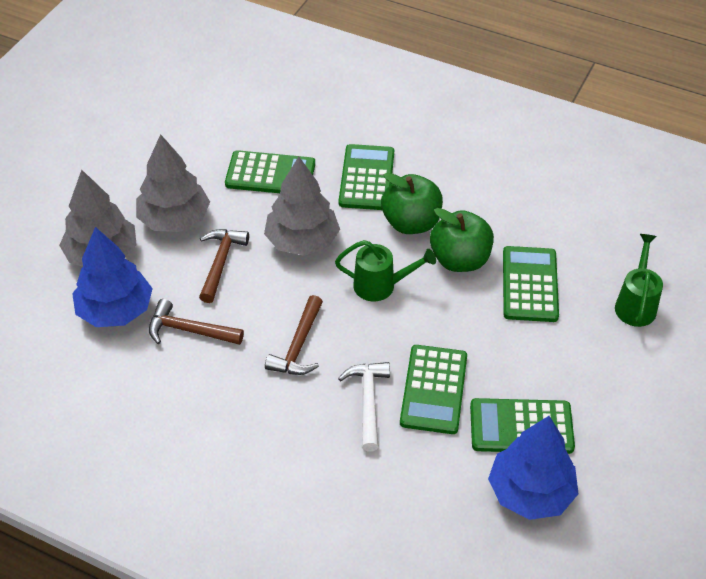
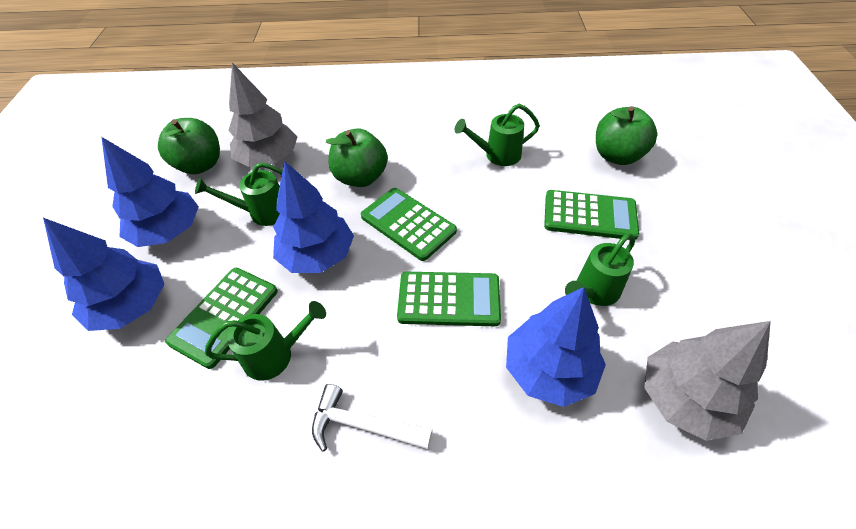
blue tree: [72,227,153,327] [488,416,579,520] = 2 -> [43,218,165,331] [102,137,199,247] [273,161,354,273] [506,287,606,407] = 4
brown hammer: [149,299,244,345] [199,229,249,303] [265,295,323,375] = 3 -> none = 0
green apple: [381,173,443,234] [430,208,494,272] = 2 -> [158,118,220,174] [326,129,388,187] [596,106,657,165] = 3
green calculator: [225,150,315,193] [339,144,394,210] [400,345,467,434] [470,398,575,454] [503,246,559,322] = 5 -> [165,268,278,369] [361,188,457,261] [397,272,501,326] [544,190,639,240] = 4
green watering can: [335,240,436,301] [615,234,663,327] = 2 -> [195,162,283,226] [205,301,326,381] [455,104,540,166] [565,233,635,306] = 4
grey tree: [59,170,137,267] [136,134,210,232] [264,156,340,256] = 3 -> [228,62,298,167] [644,321,771,441] = 2

